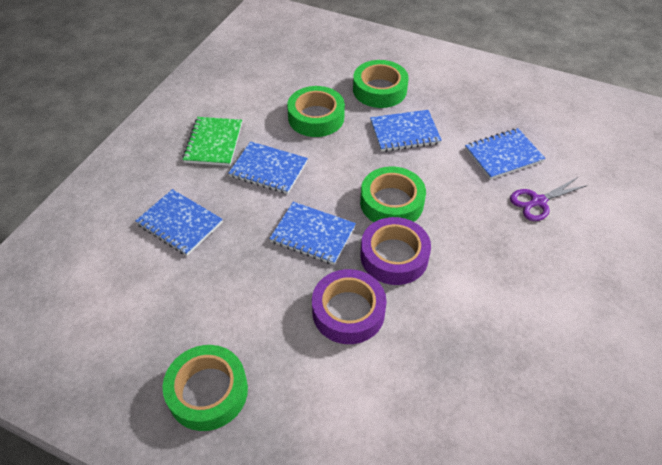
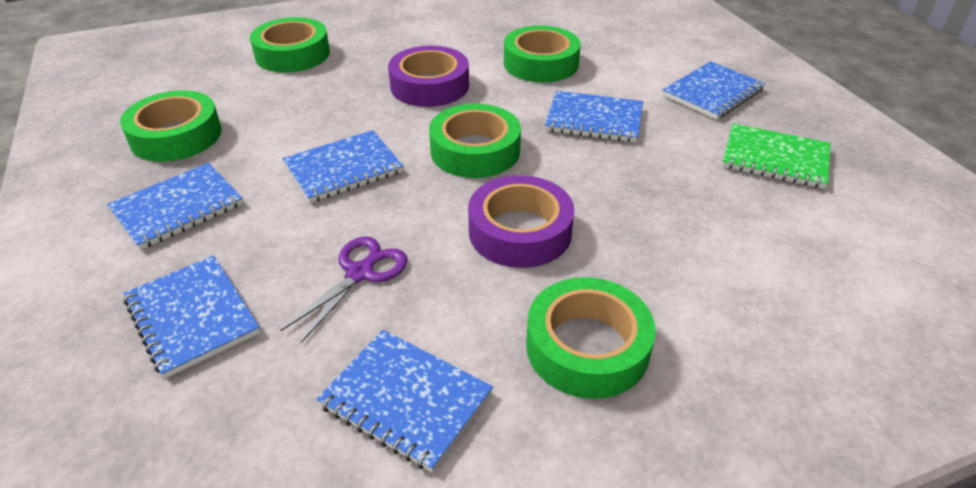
blue notebook: [135,189,223,256] [228,141,308,194] [269,202,356,265] [370,110,442,152] [465,128,546,180] = 5 -> [107,163,243,250] [123,255,260,378] [282,130,403,203] [316,330,493,472] [545,91,643,142] [662,61,765,120] = 6
green tape: [163,345,248,431] [287,86,345,137] [353,60,409,108] [360,166,426,222] = 4 -> [120,90,222,162] [250,17,330,72] [429,104,521,178] [504,25,581,83] [526,277,656,399] = 5

